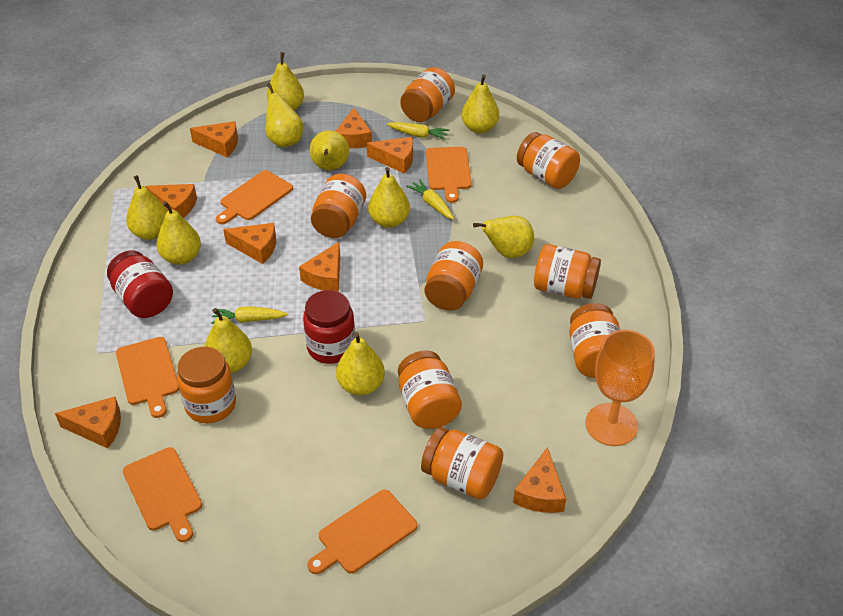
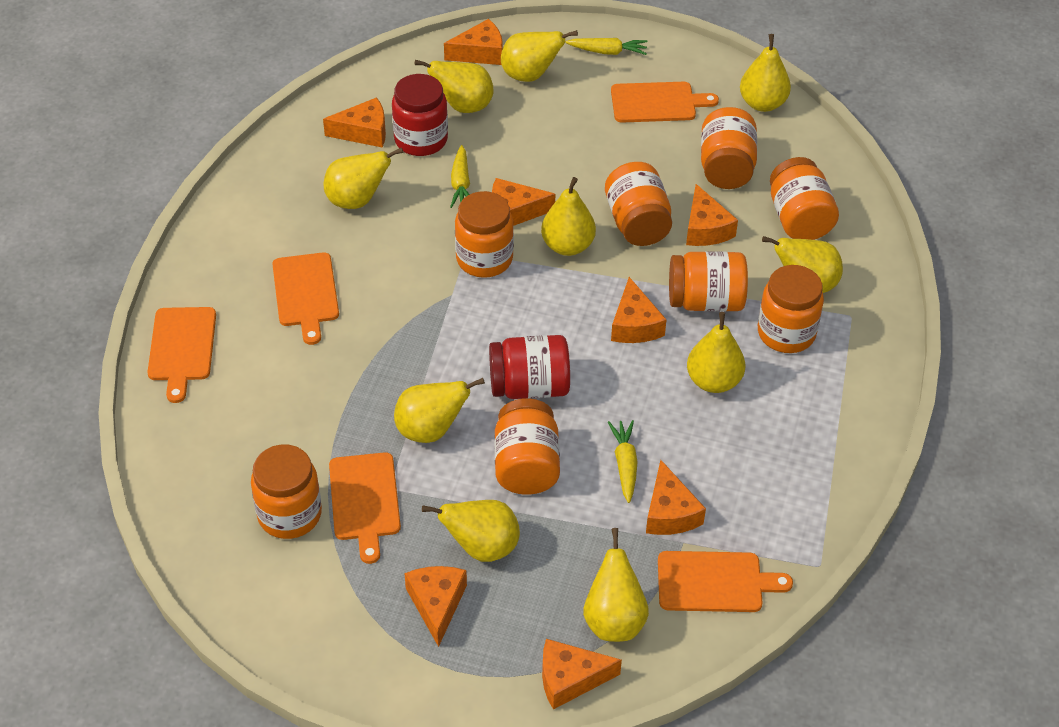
orange goblet: [585,330,655,446] = 1 -> none = 0
orange jar: [177,347,236,423] [311,174,366,238] [398,351,462,429] [400,67,455,122] [421,427,503,499] [425,241,483,311] [517,132,580,189] [534,244,601,299] [569,303,620,378] = 9 -> [251,444,322,539] [455,191,514,278] [495,398,560,495] [605,162,672,246] [669,251,748,312] [701,107,757,189] [758,265,824,353] [770,157,839,240] = 8

